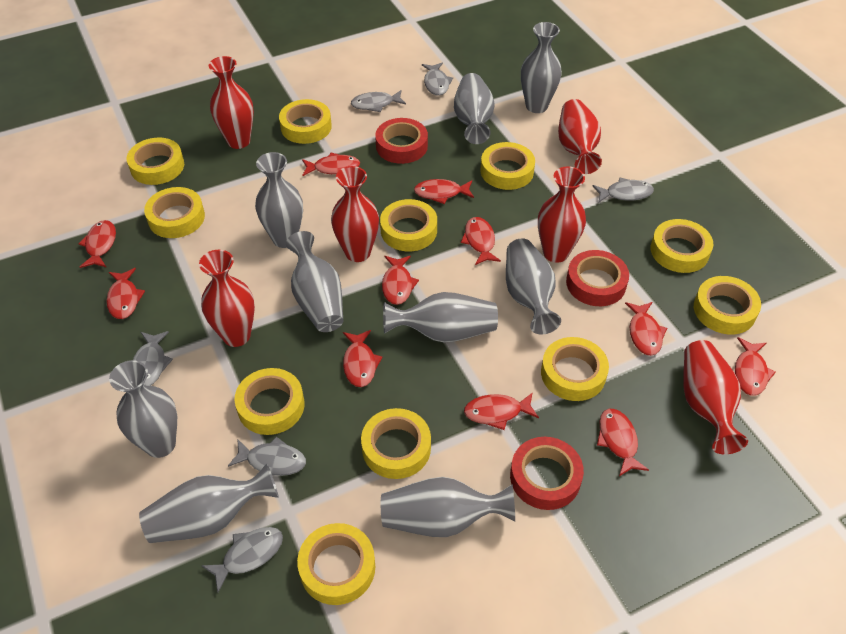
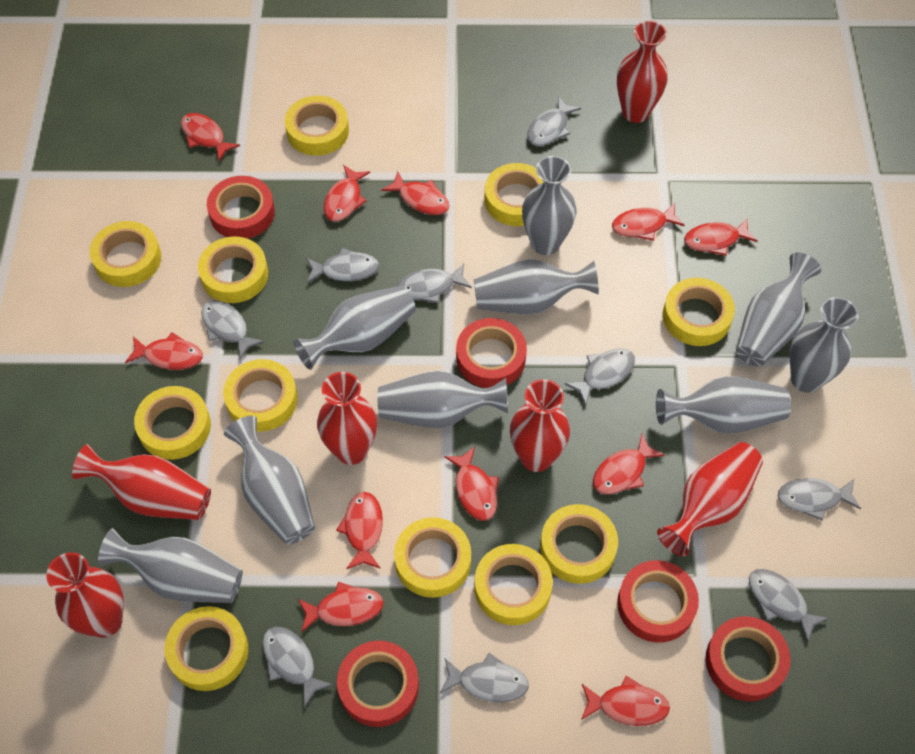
grey fish: [133,331,173,385] [201,527,283,592] [228,436,306,476] [351,90,406,112] [422,62,453,96] [593,177,654,203] = 6 -> [201,300,264,359] [262,627,333,708] [306,248,379,283] [397,263,472,304] [440,653,529,703] [527,96,581,146] [564,348,635,406] [749,569,829,643] [778,478,861,521] = 9
red tape: [375,118,428,164] [510,437,584,510] [566,250,629,306] = 3 -> [207,176,275,239] [337,641,419,727] [456,318,527,388] [617,560,699,643] [705,616,791,701] = 5

